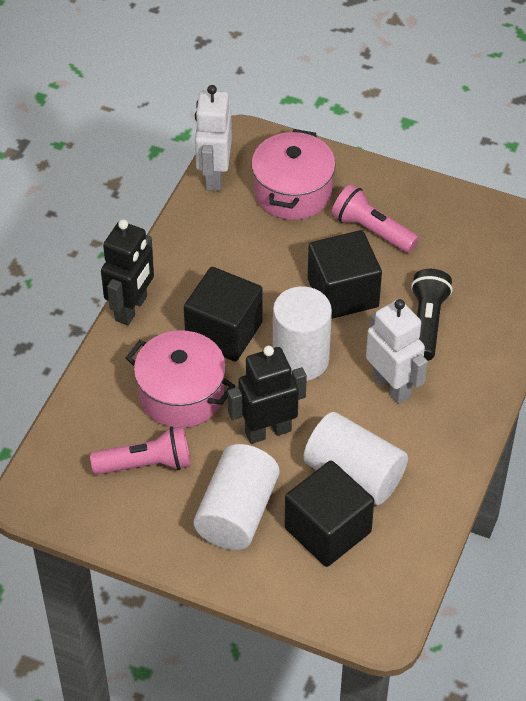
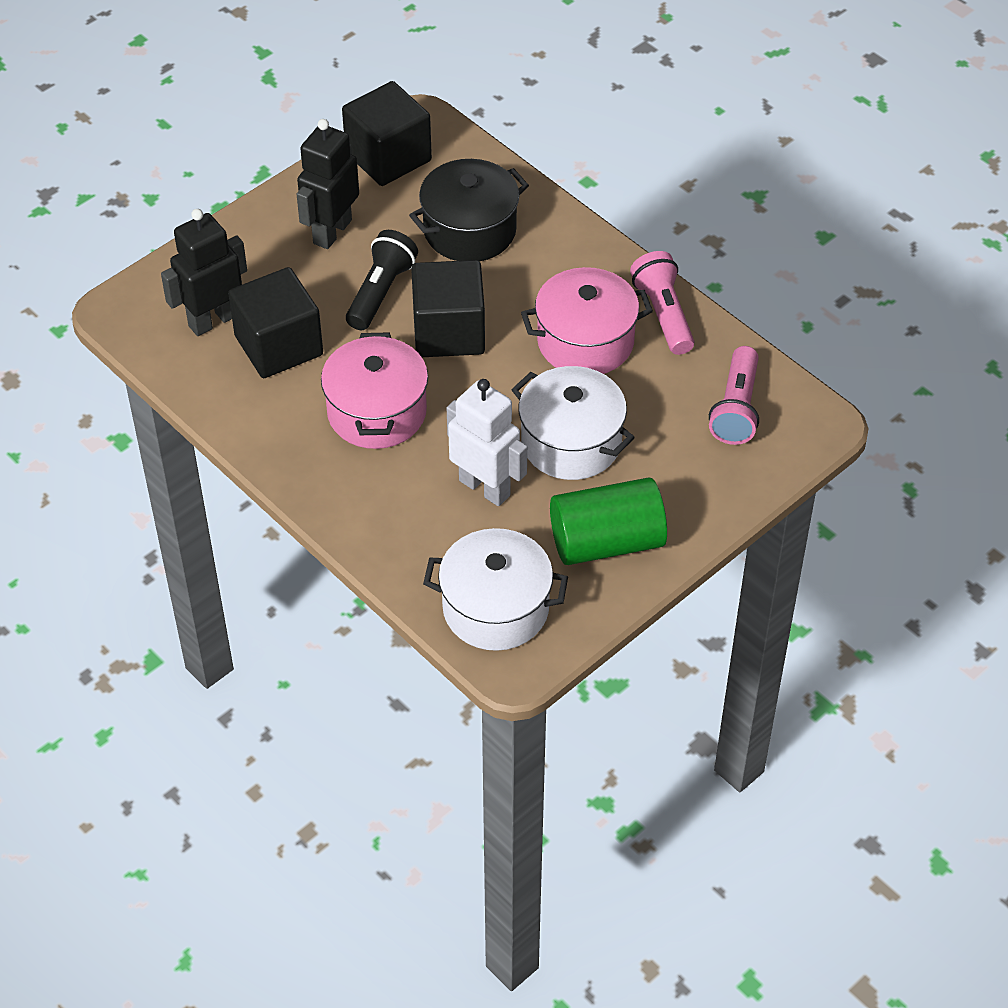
black pot: none = 0 -> [409,159,529,261] = 1
green cylinder: none = 0 -> [550,478,667,565] = 1
white cylinder: [194,444,279,550] [273,286,332,381] [303,412,408,505] = 3 -> none = 0
white pot: none = 0 -> [423,528,568,651] [511,366,635,480] = 2
white robot: [195,85,232,191] [366,299,428,404] = 2 -> [447,379,527,506] = 1

